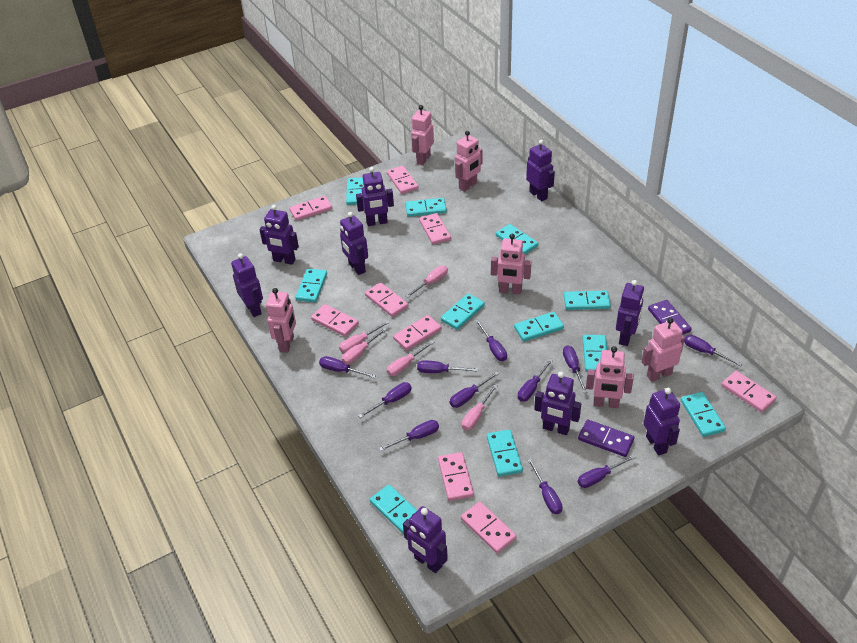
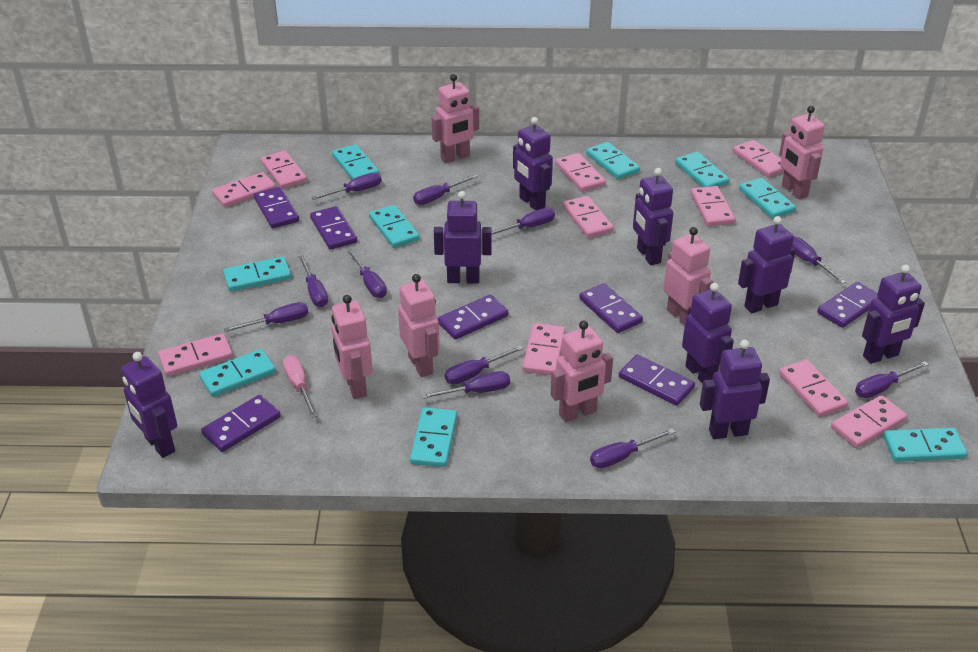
pink domino: [289,196,332,221] [311,304,359,337] [365,282,408,317] [387,166,419,194] [393,315,442,351] [419,213,451,245] [438,452,474,501] [461,502,517,553] [721,371,777,412] = 9 -> [158,333,233,377] [212,172,276,207] [261,151,307,189] [522,323,565,375] [555,153,606,192] [563,196,614,238] [691,186,735,226] [733,140,784,178] [779,359,848,417] [831,395,907,448] = 10
pink screwdriver: [339,321,389,353] [342,327,387,364] [387,341,435,376] [406,266,448,298] [462,384,497,430] = 5 -> [283,355,317,418] = 1
purple domino: [578,419,634,457] [648,300,691,335] = 2 -> [201,395,281,452] [254,187,299,228] [310,206,357,250] [438,295,508,340] [579,283,643,333] [619,354,695,406] [817,282,878,328] = 7
purple robot: [231,253,263,317] [260,205,299,265] [340,212,368,275] [356,167,394,226] [403,506,448,573] [526,140,555,201] [534,372,581,435] [616,280,644,346] [643,388,680,455] = 9 -> [121,352,177,458] [434,191,492,284] [513,117,553,210] [633,168,673,265] [682,283,734,384] [700,340,770,439] [738,216,796,313] [862,265,925,364] = 8
turquoise domino: [296,269,327,302] [346,177,364,205] [370,485,417,534] [405,198,447,217] [441,293,485,330] [487,430,523,477] [496,224,538,254] [514,312,564,342] [564,290,611,310] [582,335,607,372] [681,392,726,437] = 11 -> [199,349,276,397] [223,256,291,292] [332,144,379,180] [369,205,420,248] [410,407,457,467] [586,142,640,180] [675,152,730,187] [739,178,796,219] [883,428,967,462] = 9

